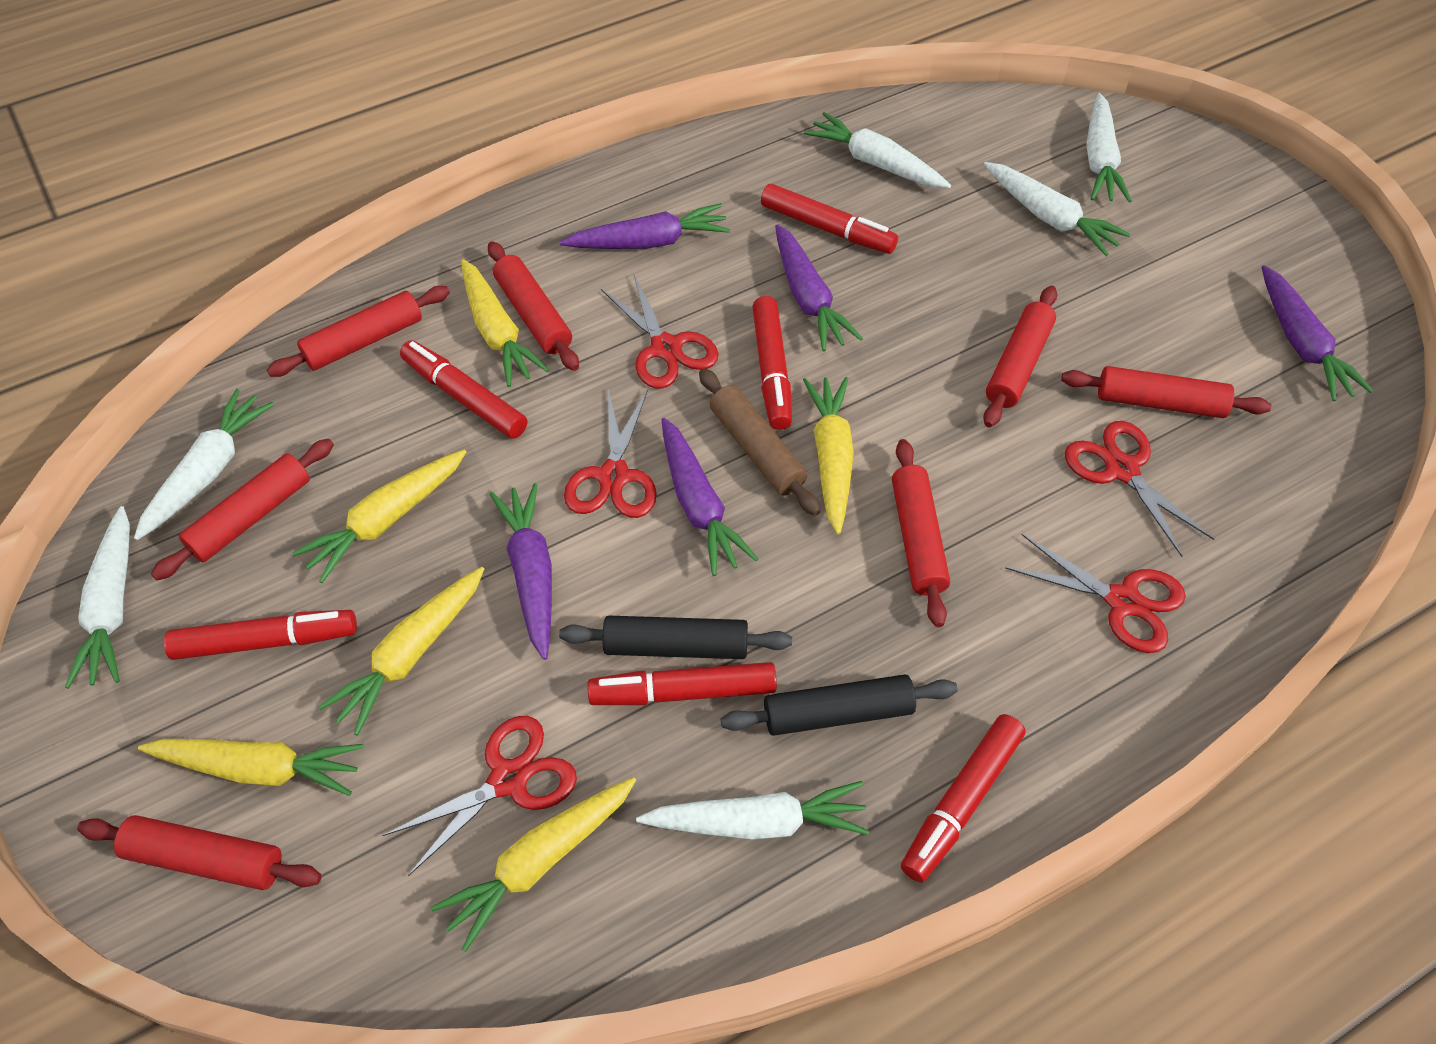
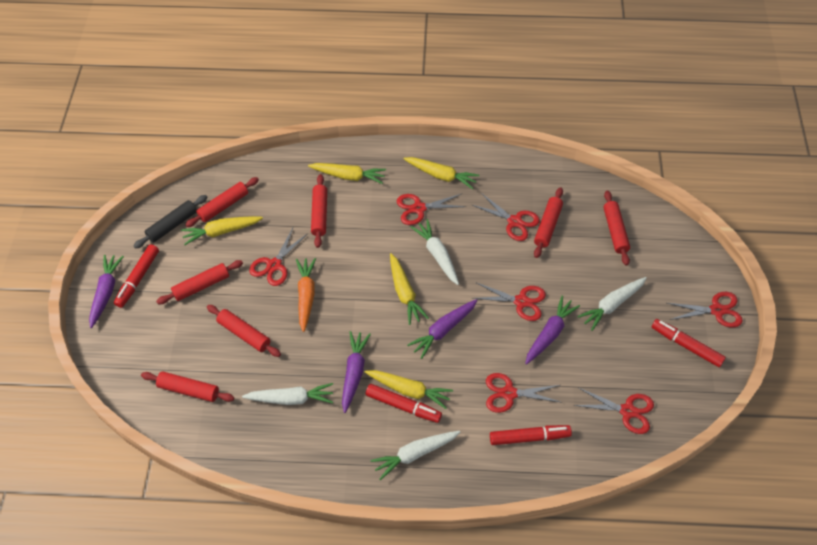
black rolling pin: [559,616,792,659] [721,674,957,736] = 2 -> [134,195,207,249] = 1
brown rolling pin: [699,368,821,516] = 1 -> none = 0
orange carrot: none = 0 -> [296,258,316,332] = 1
purple carrot: [490,483,552,660] [560,203,730,249] [661,418,758,576] [775,224,863,351] [1261,265,1374,401] = 5 -> [89,255,124,328] [342,331,371,413] [407,299,478,359] [525,296,580,364] = 4
red marker: [164,610,357,660] [400,340,527,439] [587,662,777,705] [752,296,792,430] [761,184,898,254] [901,714,1026,883] = 6 -> [114,244,159,308] [365,384,442,423] [490,425,572,445] [652,319,726,367] = 4
red scissors: [382,716,577,876] [564,389,657,518] [601,275,719,389] [1005,534,1186,653] [1065,421,1215,557] = 5 -> [249,228,308,286] [397,194,466,225] [471,283,546,321] [472,193,540,241] [486,373,563,413] [574,388,654,434] [667,292,743,328] = 7
white carrot: [65,506,130,689] [134,389,274,540] [636,781,869,840] [804,112,951,188] [984,162,1130,256] [1086,93,1132,203] = 6 -> [242,383,333,405] [371,431,460,480] [411,219,459,285] [577,277,647,331] = 4
yellow carrot: [138,739,364,796] [292,450,466,583] [318,567,484,736] [431,777,636,952] [461,259,549,387] [803,377,854,534] = 6 -> [181,216,263,245] [308,163,386,184] [365,370,453,409] [390,253,429,325] [404,157,479,189] = 5

